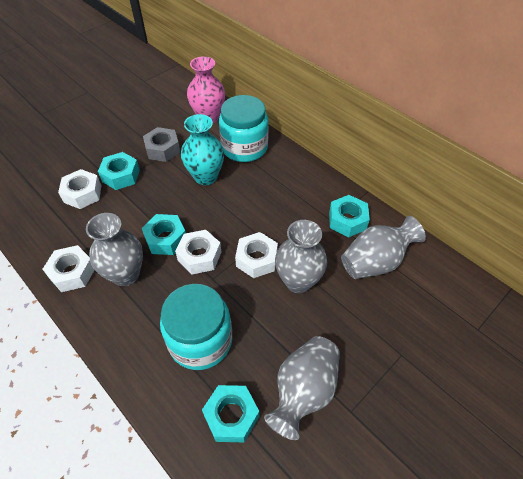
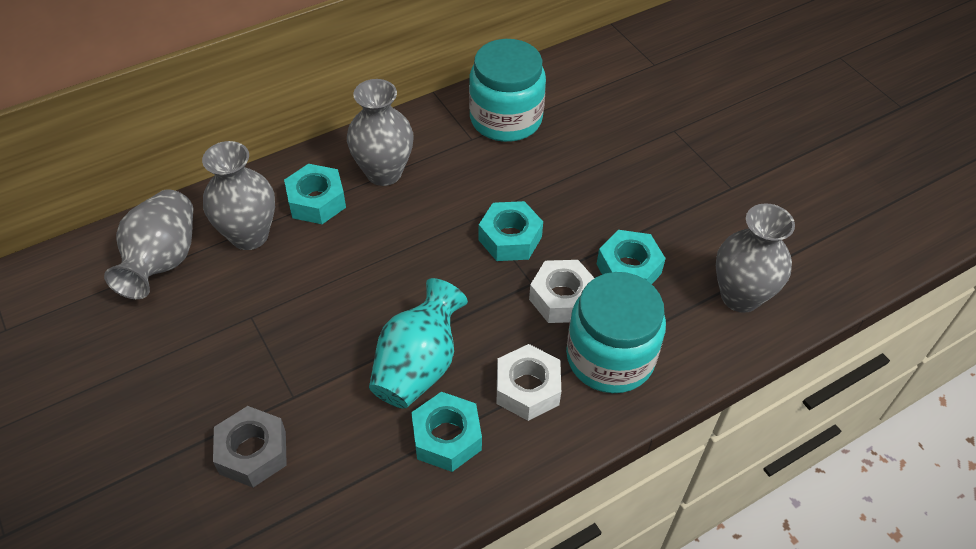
pink vase: [187,56,225,123] = 1 -> none = 0
white nut: [43,245,94,292] [58,169,102,209] [175,230,221,275] [235,232,278,278] = 4 -> [497,344,561,421] [529,260,594,323] = 2

